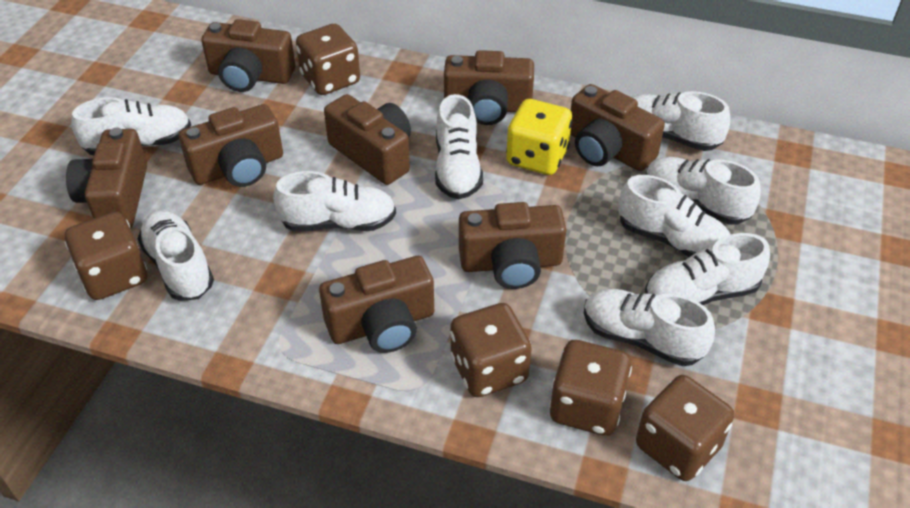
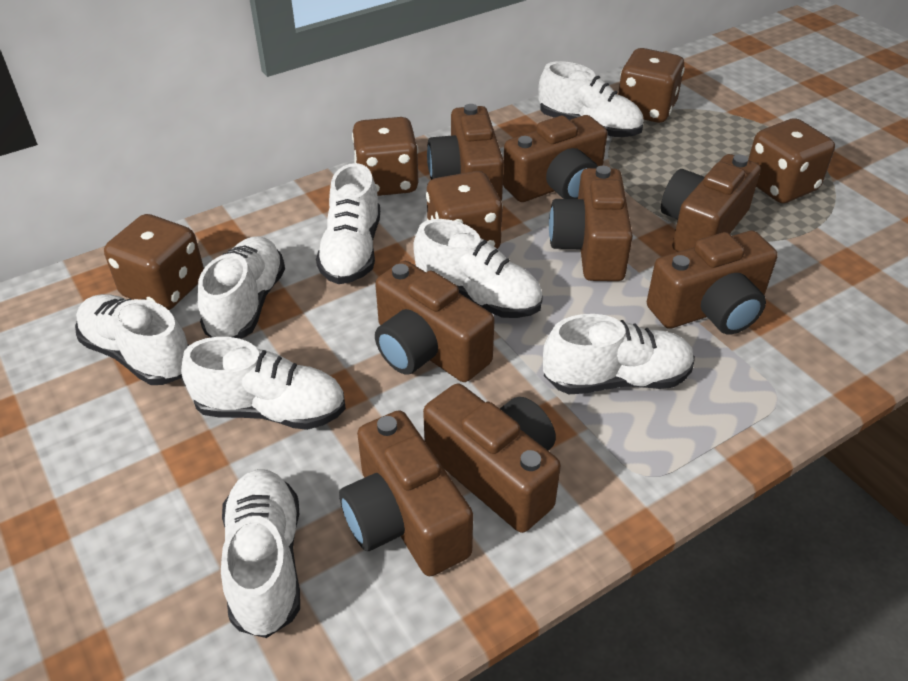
white shoe: [71,97,191,155] [138,210,214,301] [273,171,396,232] [435,94,483,199] [584,289,715,366] [618,175,731,257] [632,91,730,151] [645,233,770,305] [646,157,761,225] = 9 -> [75,294,189,385] [181,337,346,430] [198,236,285,339] [221,469,300,638] [316,163,380,284] [413,219,543,318] [539,61,644,137] [543,314,695,394] = 8
yellow dice: [506,99,572,175] = 1 -> none = 0

